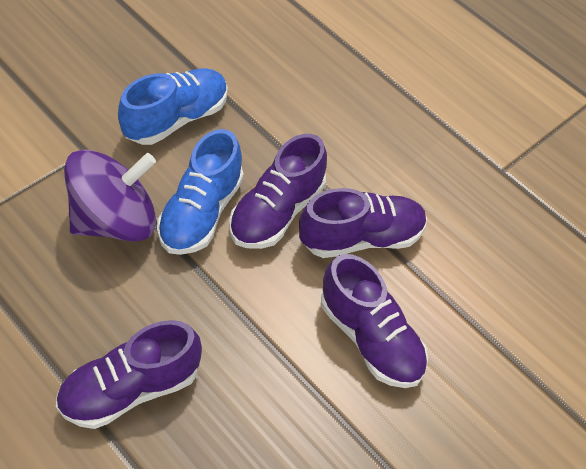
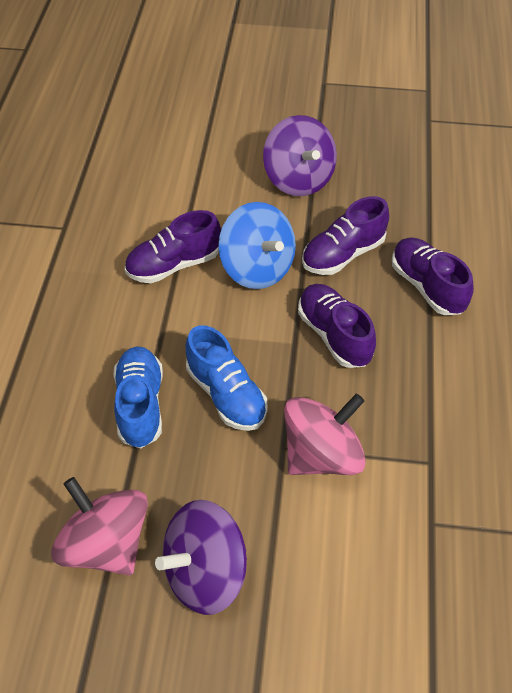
blue spinning top: none = 0 -> [218,202,296,289] = 1
pink spinning top: none = 0 -> [51,477,148,575] [284,393,366,475] = 2
purple spinning top: [64,150,156,242] = 1 -> [155,500,247,615] [263,115,337,196] = 2

